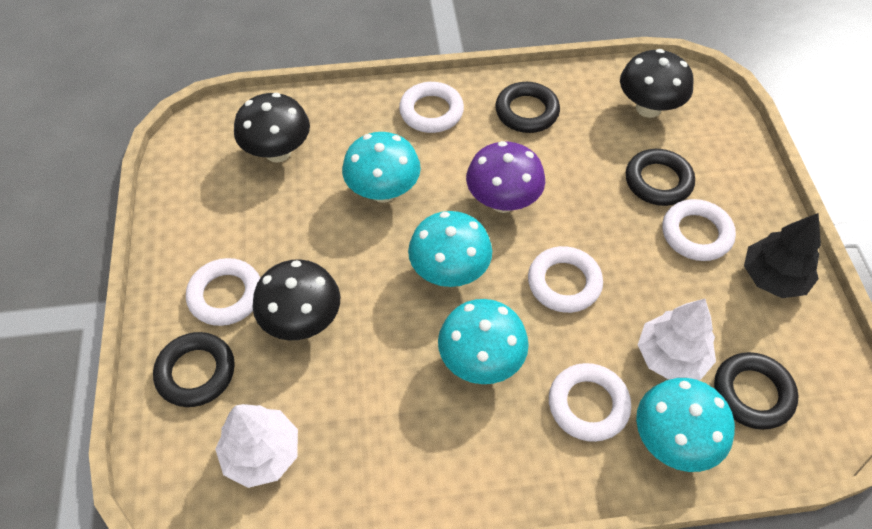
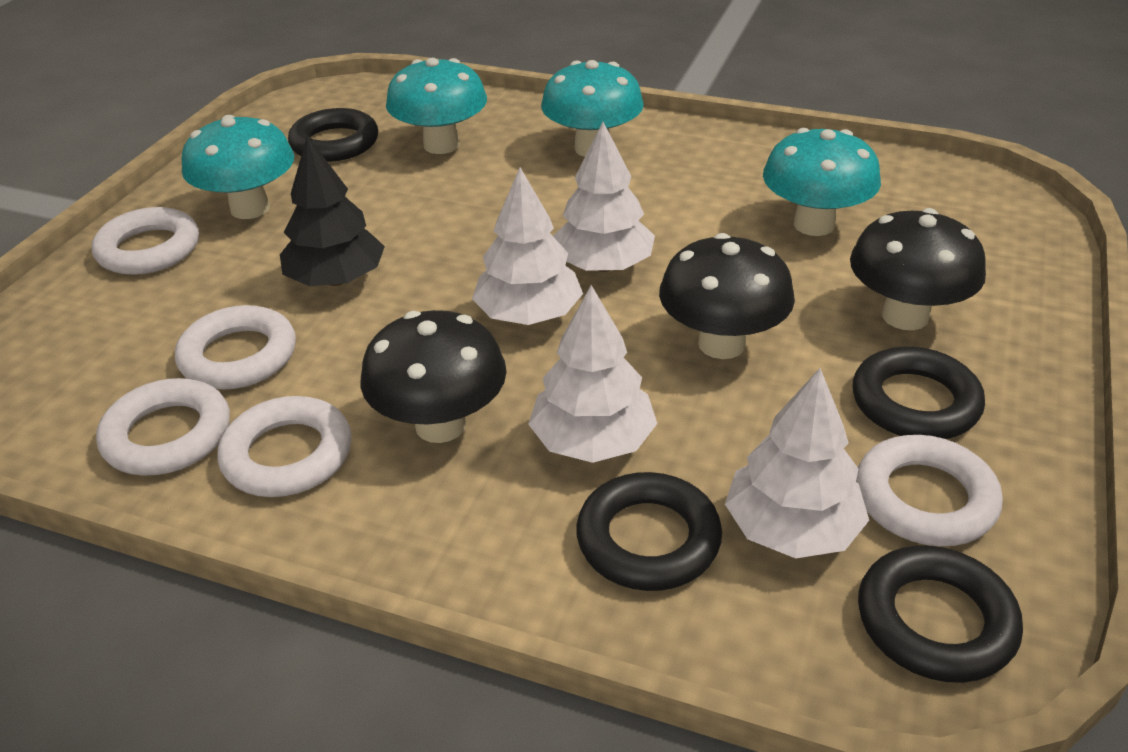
purple mushroom: [466,141,545,213] = 1 -> none = 0
white tree: [215,404,298,488] [638,299,716,380] = 2 -> [472,168,583,325] [528,285,657,463] [553,122,655,272] [725,368,869,558] = 4

